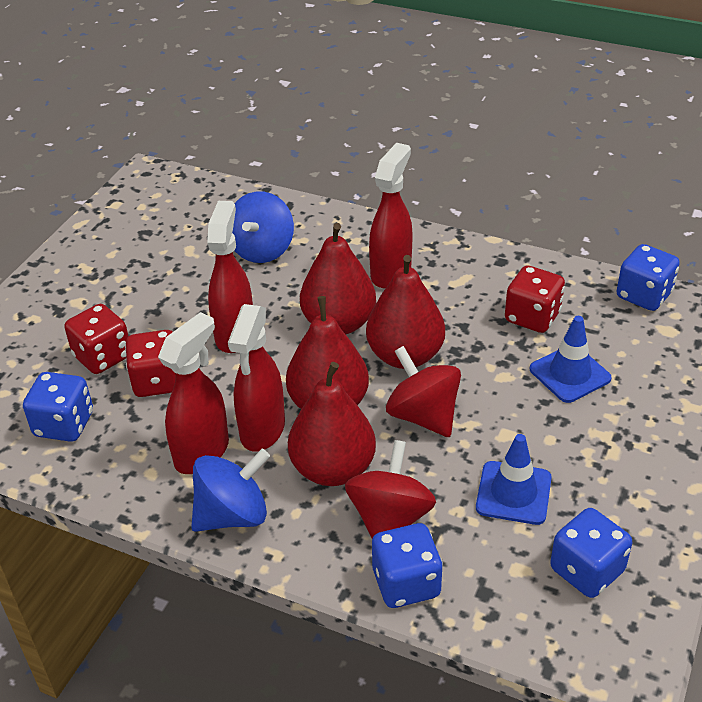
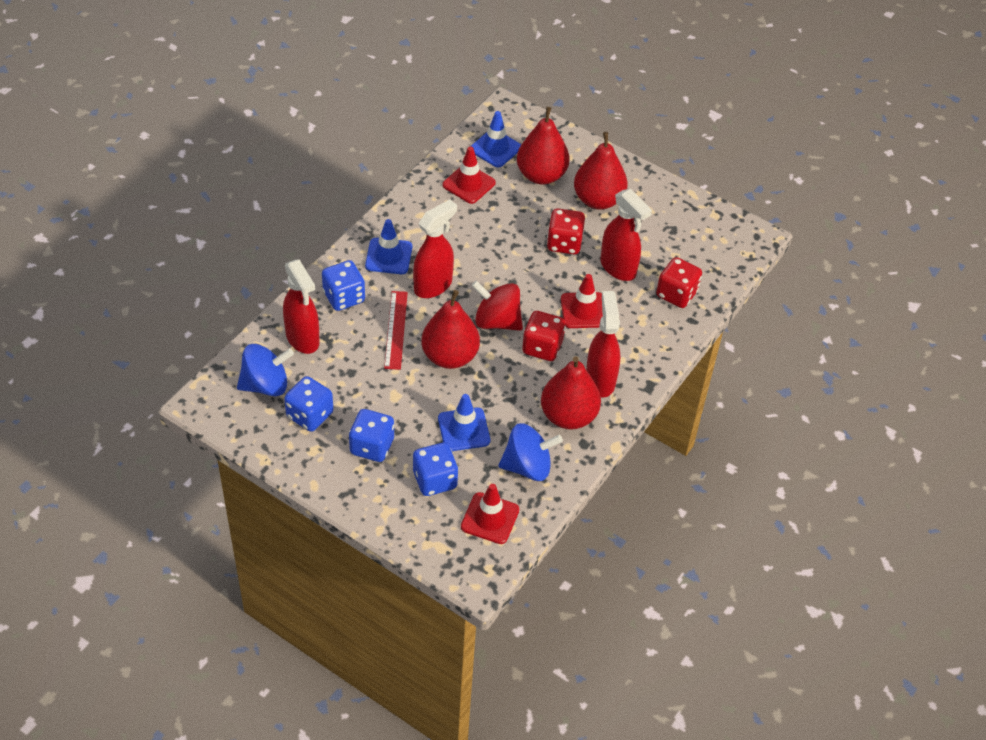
blue traffic cone: [476,434,552,525] [530,316,612,403] = 2 -> [365,219,412,274] [438,394,490,451] [470,111,521,167] = 3
red ruler: none = 0 -> [384,291,408,370] = 1
red spinning top: [345,440,436,539] [386,346,461,437] = 2 -> [471,280,523,331] = 1
red traffic cone: none = 0 -> [442,147,496,204] [461,484,519,544] [561,274,603,328] = 3

